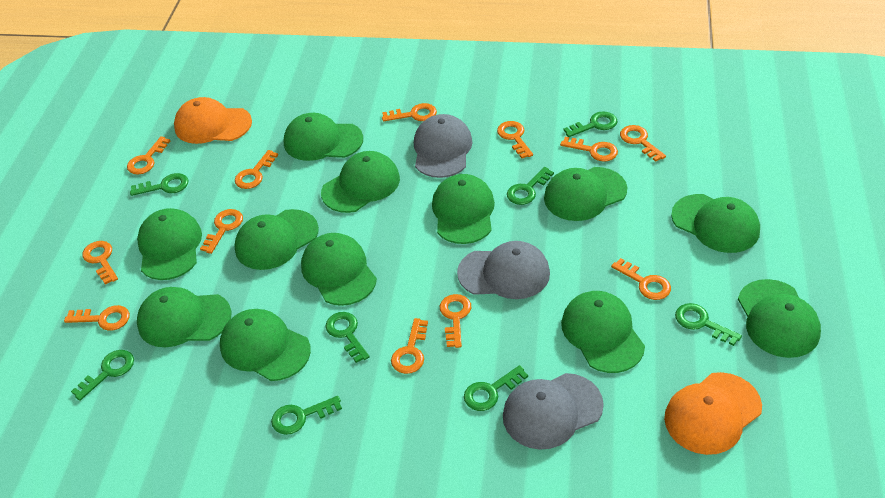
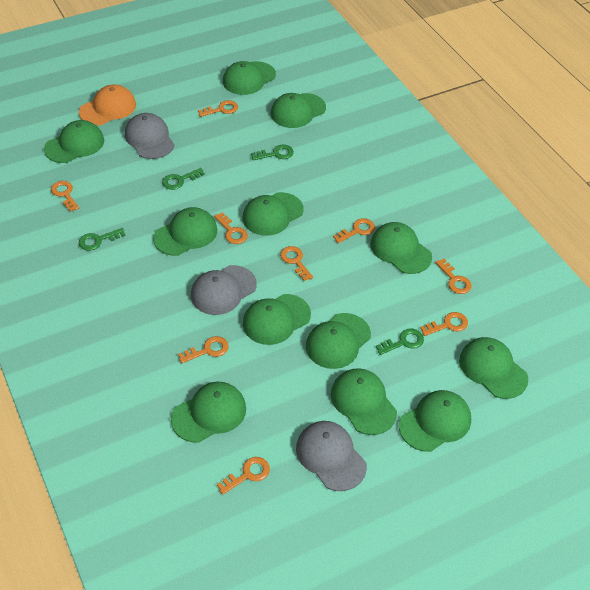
green key: [71,350,134,401] [130,173,188,196] [271,396,342,435] [326,312,369,363] [464,365,528,411] [507,167,554,205] [564,111,617,137] [675,303,742,346] = 8 -> [79,228,125,251] [162,168,205,190] [251,145,294,160] [376,328,424,355] = 4
orange cap: [174,97,252,144] [664,372,762,455] = 2 -> [79,85,136,125] = 1
orange key: [64,305,130,331] [82,241,118,284] [127,136,170,174] [200,209,243,254] [235,150,278,189] [382,103,437,121] [391,318,428,374] [440,294,471,348] [497,121,533,159] [560,137,618,161] [611,258,671,300] [620,125,666,162] = 12 -> [51,181,79,212] [178,336,229,363] [198,100,238,117] [214,212,248,244] [217,457,270,495] [280,246,313,281] [333,218,375,243] [420,312,468,336] [435,259,472,294] = 9

